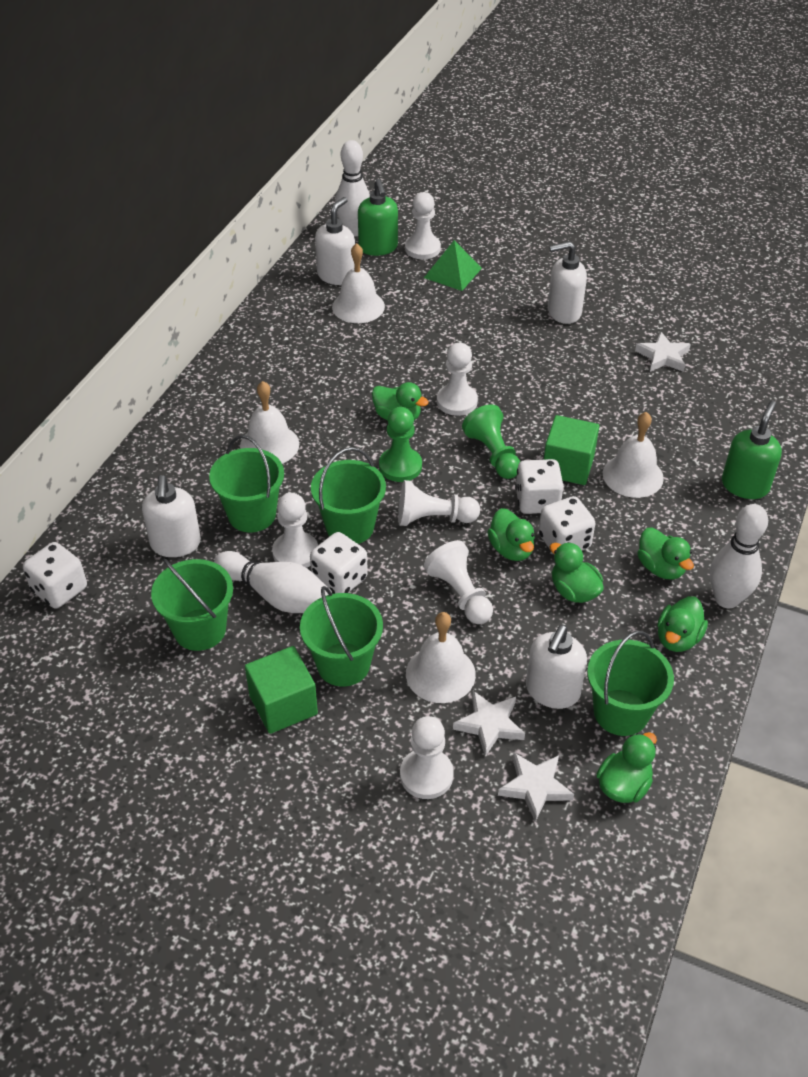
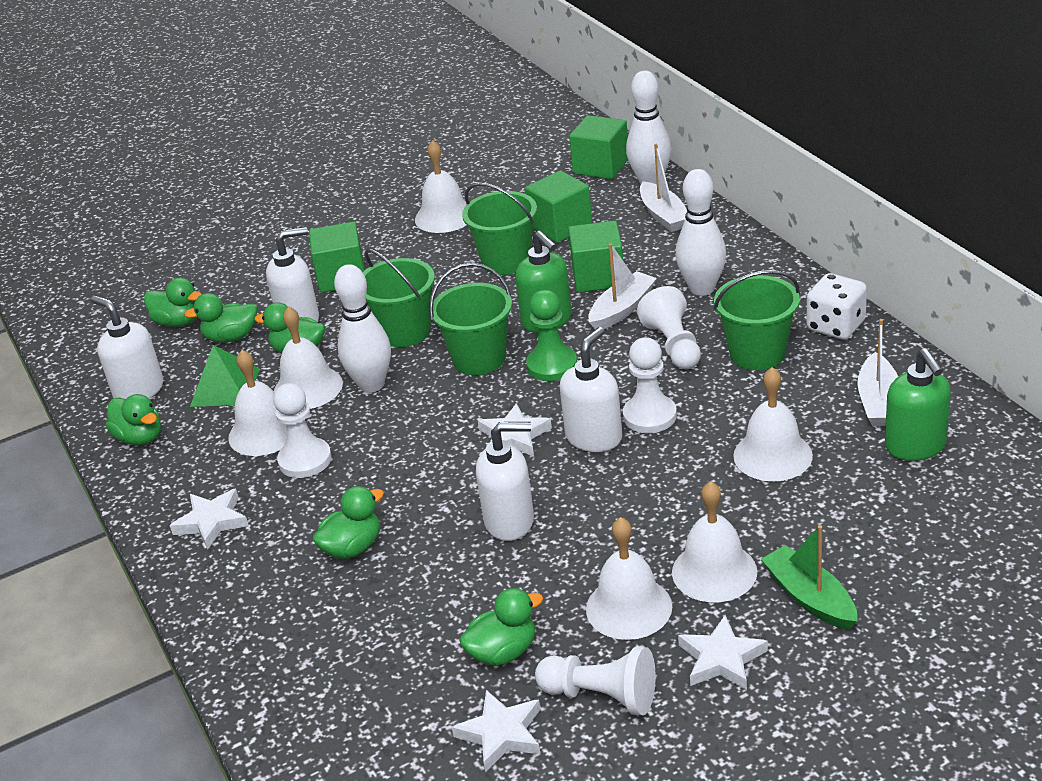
green boat: none = 0 -> [761,525,858,630] = 1
green bucket: [151,559,233,651] [209,435,284,533] [300,586,383,687] [311,447,386,544] [587,631,674,736] = 5 -> [363,249,435,347] [429,263,512,375] [462,183,537,275] [714,270,800,370] = 4
green cube: [245,646,318,734] [544,415,599,485] = 2 -> [309,222,365,293] [525,170,592,243] [568,221,623,292] [569,115,628,179] = 4
green pawn: [379,407,422,482] [462,404,520,479] = 2 -> [526,290,577,381] = 1
white bell: [240,381,299,464] [332,243,385,323] [406,612,476,703] [603,412,664,498] = 4 -> [228,350,287,456] [274,306,343,409] [415,140,467,233] [586,517,672,640] [672,481,757,602] [733,367,813,481] = 6
white boat: none = 0 -> [588,243,657,330] [640,144,687,232] [857,319,898,426] = 3
white dice: [23,542,87,608] [310,532,368,594] [515,459,563,514] [539,496,596,555] = 4 -> [807,273,867,340] = 1
white pawn: [272,493,318,568] [398,480,480,526] [400,716,454,799] [405,192,441,260] [424,540,493,624] [437,343,478,416] = 6 -> [273,383,332,478] [535,647,656,715] [623,337,677,433] [637,286,701,369] = 4
white star: [453,691,525,757] [498,752,574,822] [635,332,691,372] = 3 -> [170,489,249,549] [452,690,541,772] [478,403,552,456] [678,615,768,690] = 4

